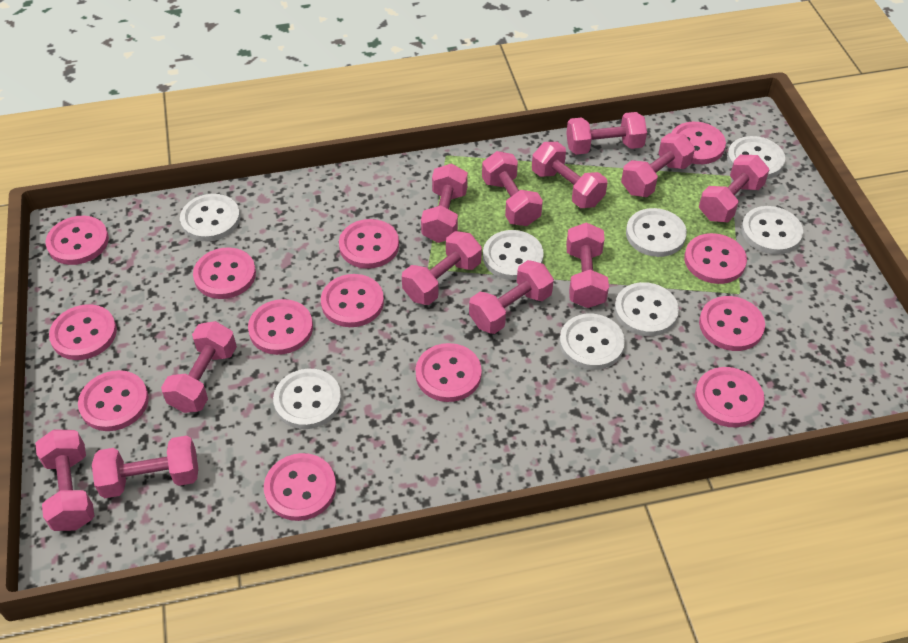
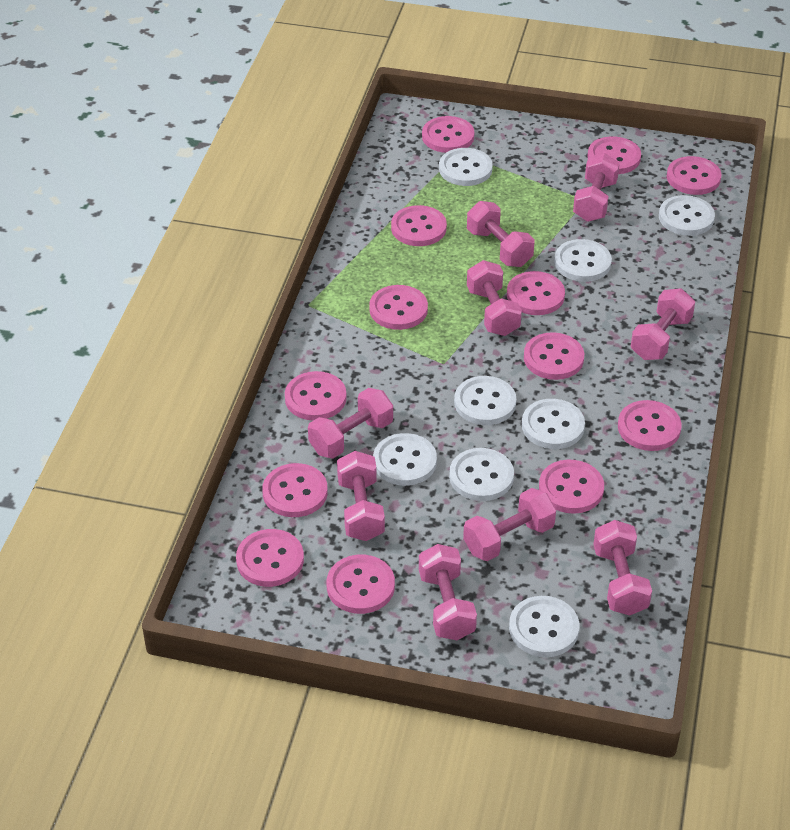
pink dumbbell: [35,429,95,531] [92,436,198,498] [161,321,237,413] [402,231,482,305] [421,163,468,243] [469,260,554,334] [482,151,543,226] [532,142,607,208] [566,112,647,155] [566,222,609,308] [621,133,695,197] [699,155,769,222] = 12 -> [308,388,393,459] [337,451,385,541] [419,544,477,640] [463,488,556,561] [467,201,534,267] [467,260,522,336] [573,153,620,222] [593,520,652,616] [631,288,695,360] = 9

